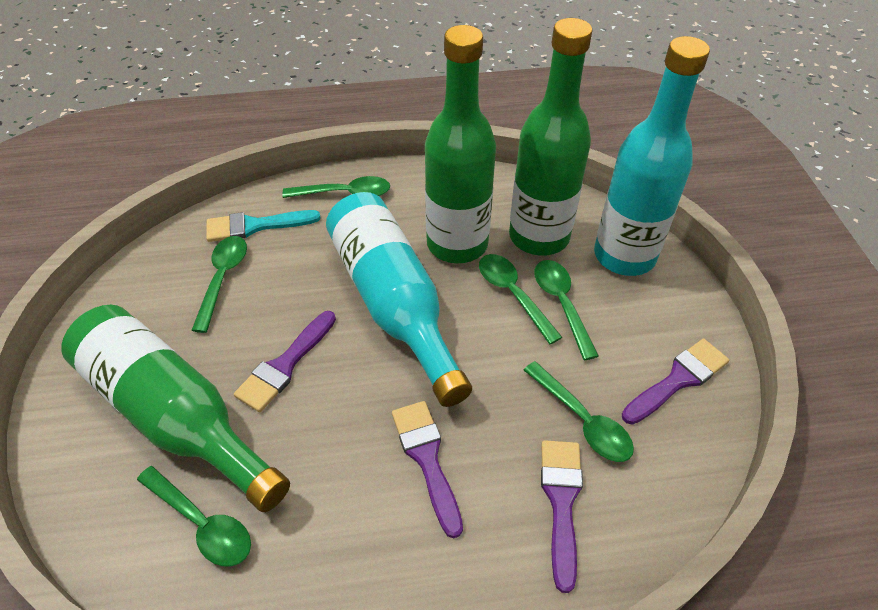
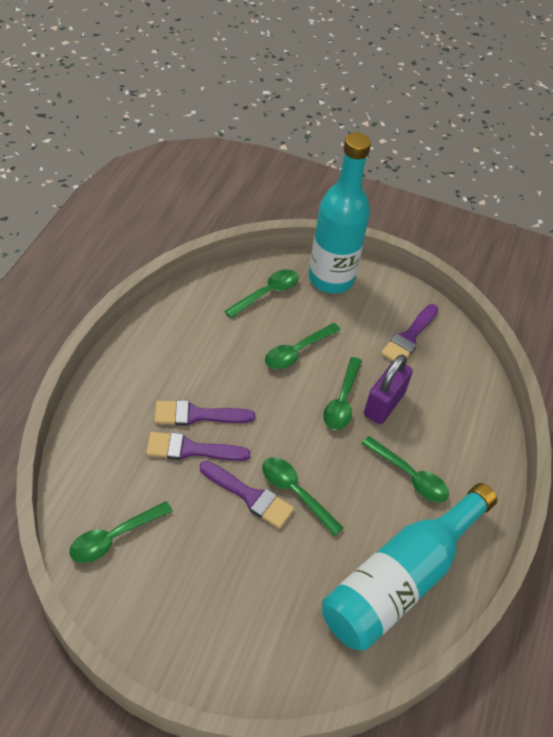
green bottle: [61,305,290,512] [425,25,496,263] [509,18,593,256] = 3 -> none = 0
purple padlock: none = 0 -> [364,355,413,424] = 1
turquoise brush: [206,210,321,242] = 1 -> none = 0

